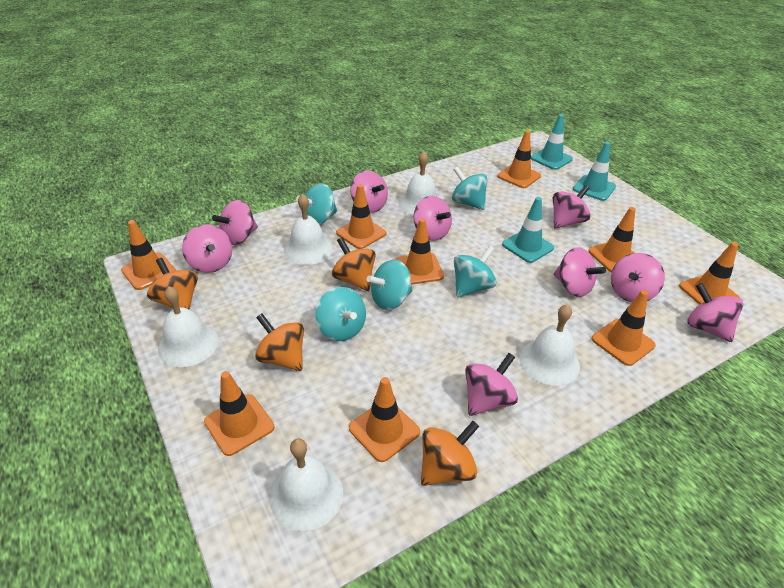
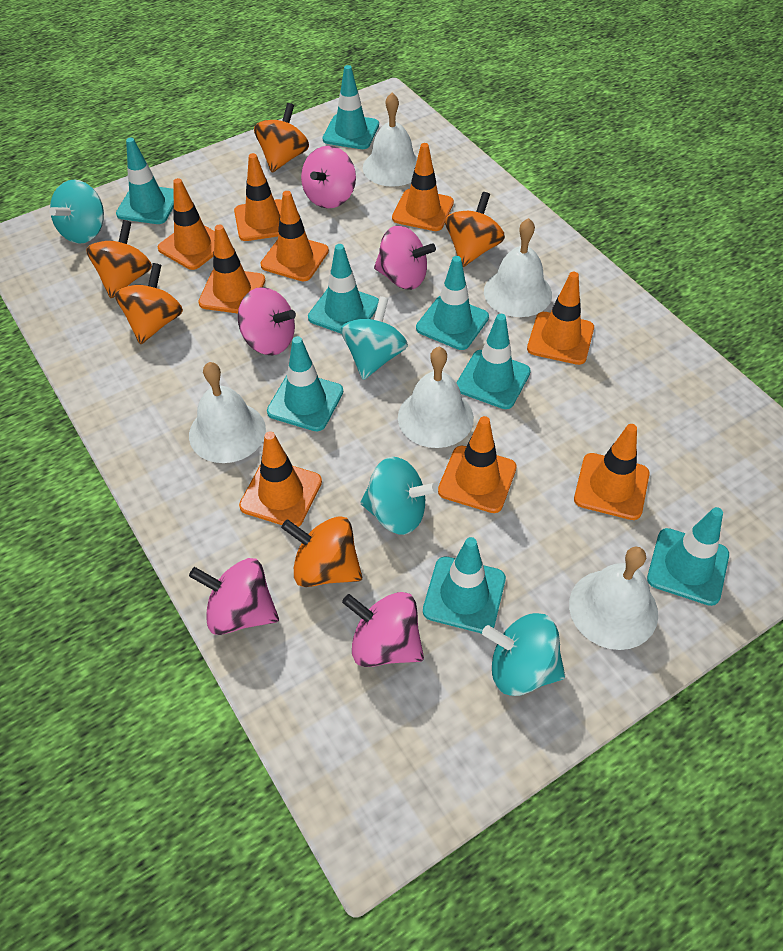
orange spinning top: [147,258,198,310] [255,313,304,371] [332,237,376,291] [421,421,479,486] = 4 -> [86,220,152,298] [115,263,183,344] [254,103,309,173] [281,516,362,587] [445,192,505,267] = 5
pink spinning top: [182,224,232,273] [212,200,258,245] [350,171,388,213] [414,196,452,240] [465,353,518,416] [553,185,591,229] [554,247,606,297] [611,253,665,302] [688,283,743,342] = 9 -> [189,558,279,635] [238,287,296,355] [301,146,356,208] [342,592,424,667] [374,225,436,290] = 5
turquoise spinning top: [296,183,337,225] [315,287,366,341] [367,260,413,310] [452,167,487,210] [454,246,497,297] = 5 -> [49,180,104,244] [340,296,408,380] [360,457,438,535] [482,613,565,696] = 4
turquoise traffic cone: [502,197,554,263] [531,114,573,170] [573,142,616,201] = 3 -> [116,137,174,224] [267,336,343,431] [308,244,379,333] [323,65,379,149] [416,256,489,350] [423,537,506,634] [456,314,531,409] [647,507,729,606] = 8

